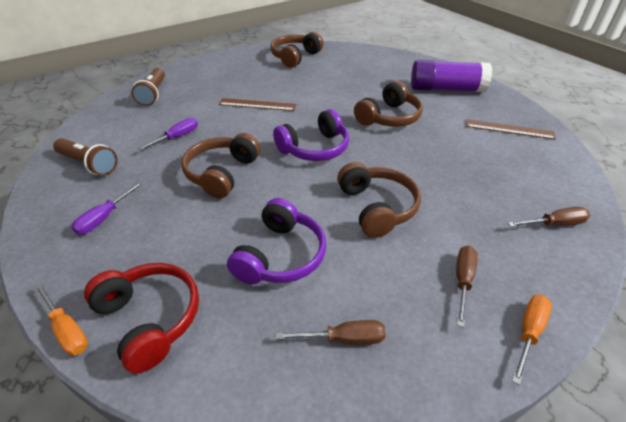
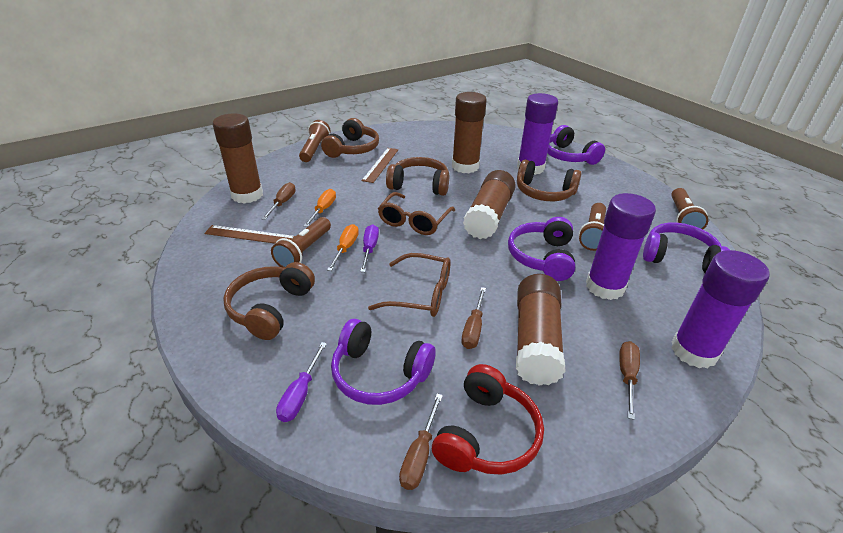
brown flashlight: [53,138,118,176] [131,68,165,106] = 2 -> [271,217,331,268] [299,120,331,162] [579,203,606,251] [671,188,708,229] = 4
brown glasses: none = 0 -> [368,253,451,317] [378,192,455,235] = 2
brown glue stick: none = 0 -> [213,114,263,203] [452,92,487,173] [463,170,516,239] [516,274,566,386] = 4
brown screwdriver: [276,320,386,345] [456,246,478,327] [508,207,590,227] = 3 -> [262,182,296,220] [399,394,443,490] [461,287,486,349] [619,341,640,420] = 4
purple glue stick: [411,60,492,92] = 1 -> [517,93,558,175] [586,193,656,300] [671,250,770,368] = 3
purple headphones: [227,198,326,284] [273,109,349,161] = 2 -> [331,319,435,405] [508,217,575,281] [547,125,605,165] [643,223,730,273] = 4

